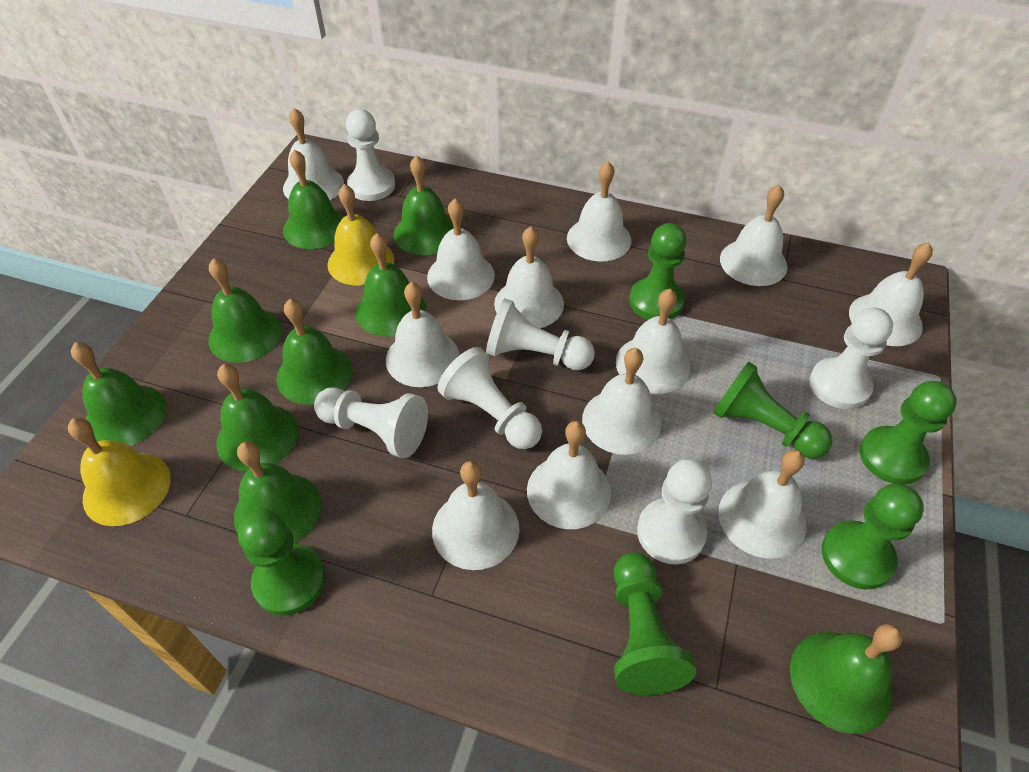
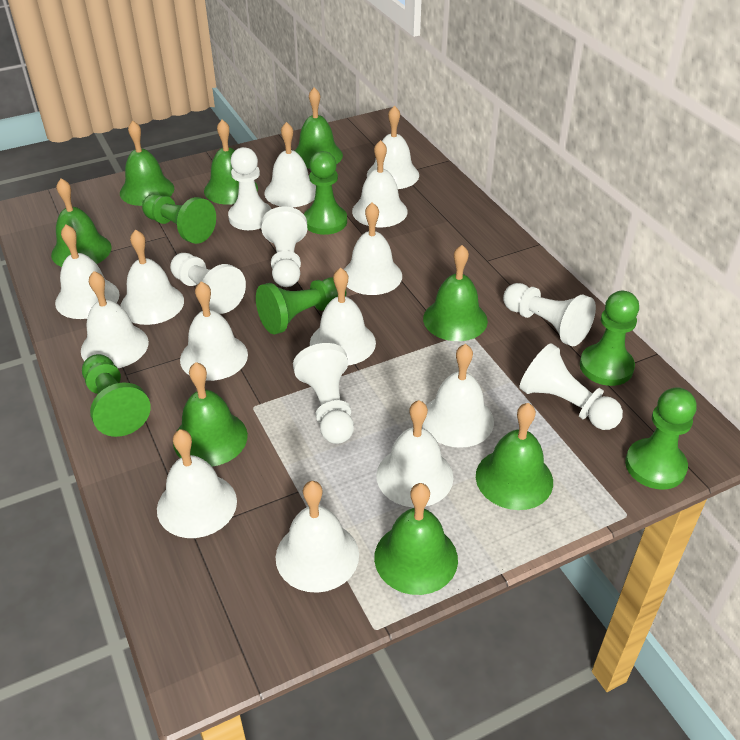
green bell: [71,342,167,446] [208,258,282,363] [216,364,298,471] [234,441,321,544] [276,299,353,405] [283,150,345,249] [356,233,426,337] [394,155,454,255] [790,624,903,734] = 9 -> [51,178,112,267] [120,120,174,206] [173,362,248,467] [204,120,258,205] [295,87,343,169] [374,483,458,595] [423,245,488,341] [476,403,553,510] = 8
white bell: [283,108,344,200] [386,282,459,387] [427,198,495,300] [432,461,519,570] [494,226,564,328] [527,421,611,529] [567,162,632,262] [582,348,661,455] [616,289,691,394] [718,450,807,559] [720,185,788,286] [849,242,933,346] = 12 -> [55,224,119,319] [81,271,149,368] [120,229,184,325] [157,429,237,538] [180,281,248,381] [264,122,316,207] [276,481,359,593] [310,268,376,365] [344,202,402,295] [352,140,408,227] [367,105,419,189] [376,400,453,507] [423,344,494,448] = 13
yellow bell: [68,418,171,526] [327,184,394,285] = 2 -> none = 0

